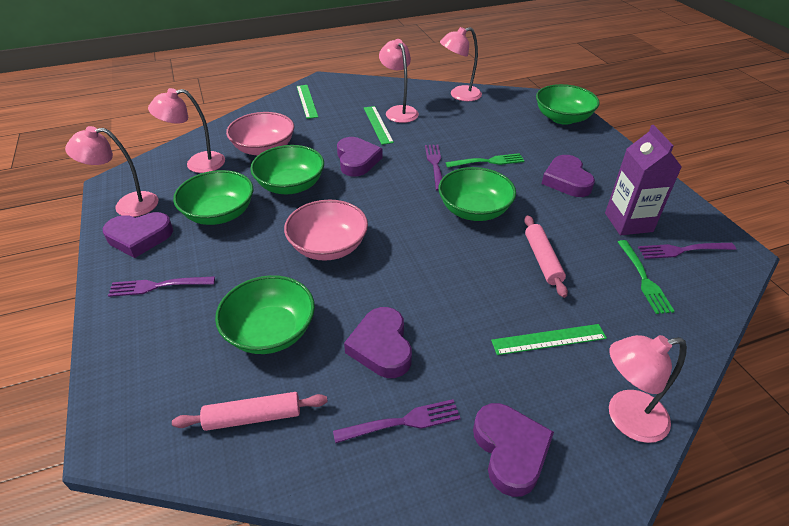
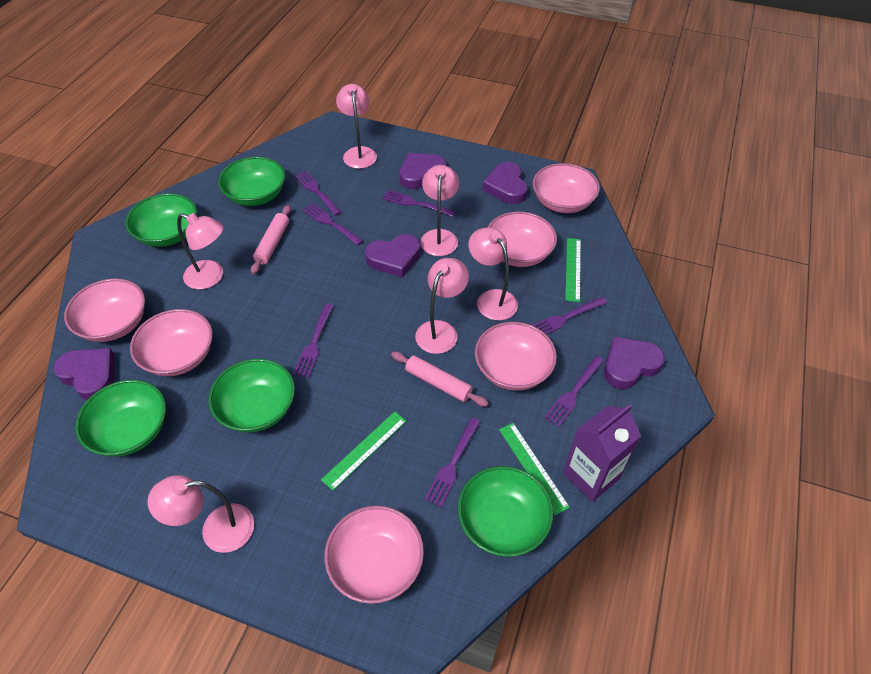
green fork: [446,153,524,168] [618,240,675,314] = 2 -> none = 0
pink bowl: [226,112,294,156] [284,200,368,261] = 2 -> [64,278,145,342] [130,309,213,376] [324,505,424,604] [475,322,557,391] [488,212,557,267] [533,163,600,213] = 6
pink lamp: [65,126,158,217] [148,88,225,173] [379,39,419,123] [440,27,482,101] [609,335,687,443] = 5 -> [147,475,254,553] [177,213,224,289] [336,84,377,169] [415,258,469,354] [420,165,459,256] [469,227,518,321] = 6
purple fork: [108,276,215,297] [333,399,461,443] [425,145,442,191] [638,243,736,259] = 4 -> [293,304,334,378] [295,171,341,216] [302,203,363,246] [382,190,456,217] [424,418,480,507] [532,297,607,335] [544,356,604,427] = 7

